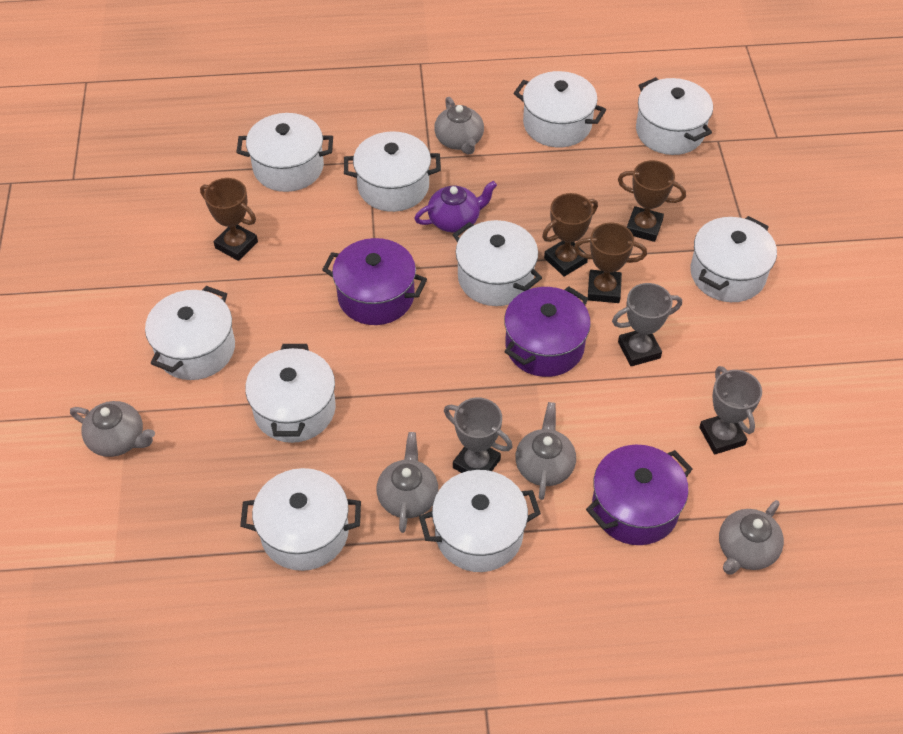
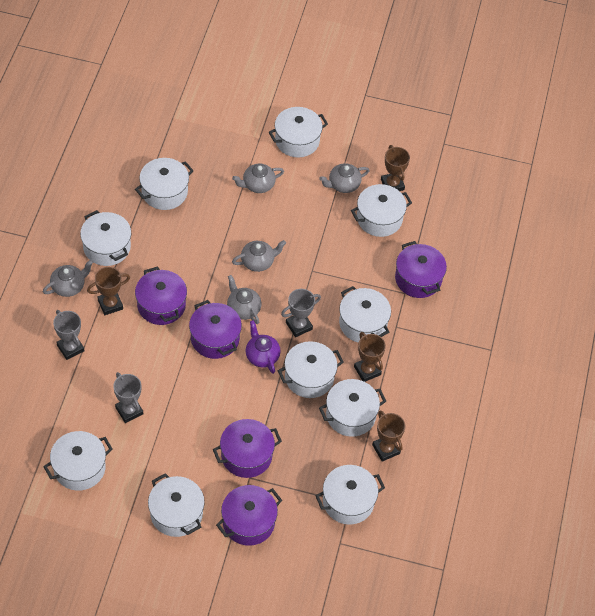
purple pot: [322,238,427,325] [504,287,591,377] [586,445,693,545] = 3 -> [135,266,187,325] [189,300,242,359] [213,419,282,478] [216,485,282,546] [395,241,447,298] = 5

